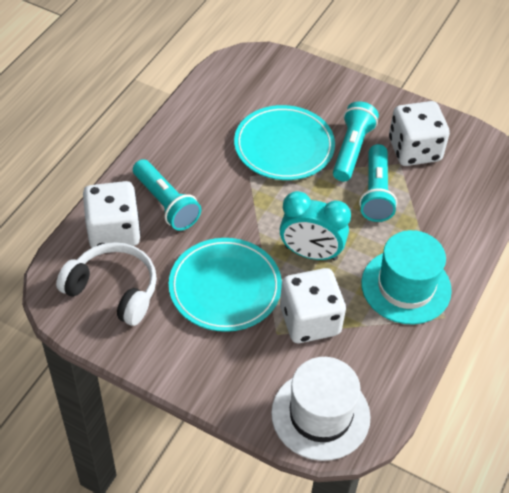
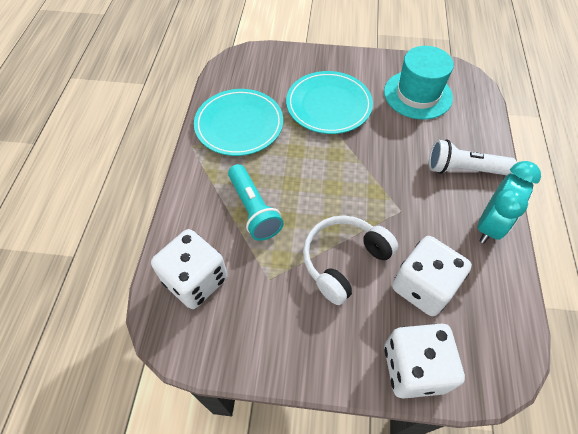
turquoise flashlight: [133,159,201,231] [333,101,379,182] [359,144,397,222] = 3 -> [228,164,284,241] = 1
white flashlight: none = 0 -> [429,139,517,175] = 1
white hat: [271,357,371,461] = 1 -> none = 0

